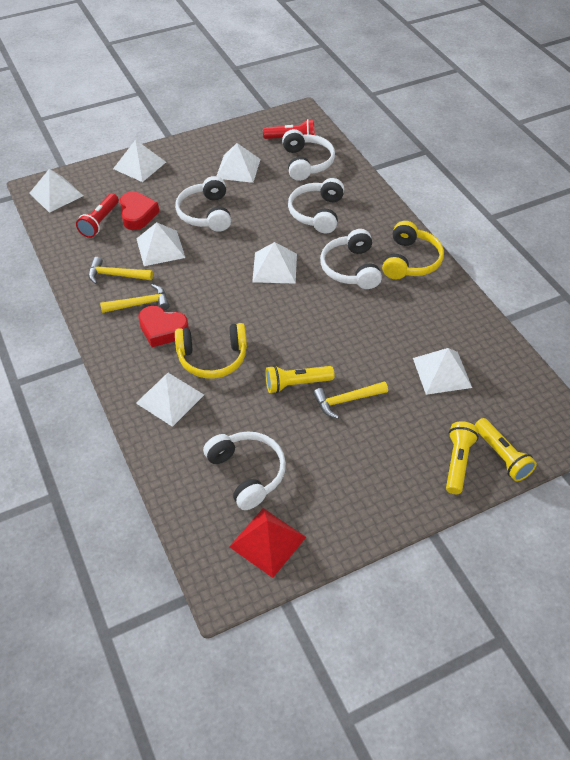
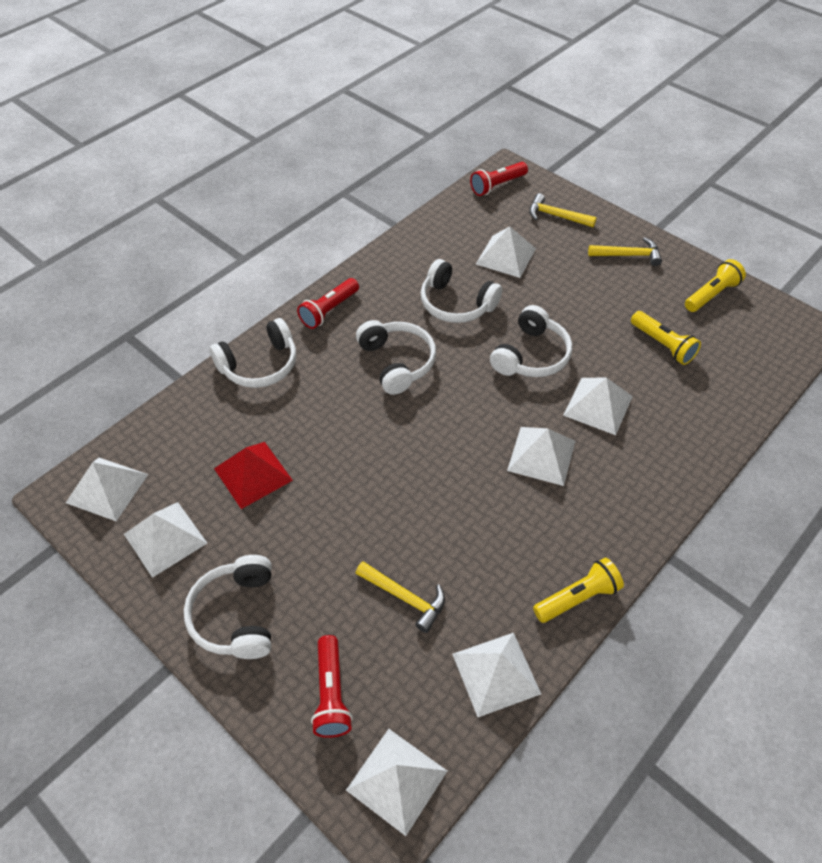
red flashlight: [76,194,119,238] [263,119,315,139] = 2 -> [297,278,359,329] [311,635,353,738] [470,162,528,196] = 3
red heart: [120,192,159,230] [138,306,189,347] = 2 -> none = 0
yellow headphones: [175,323,247,379] [382,221,444,279] = 2 -> none = 0

